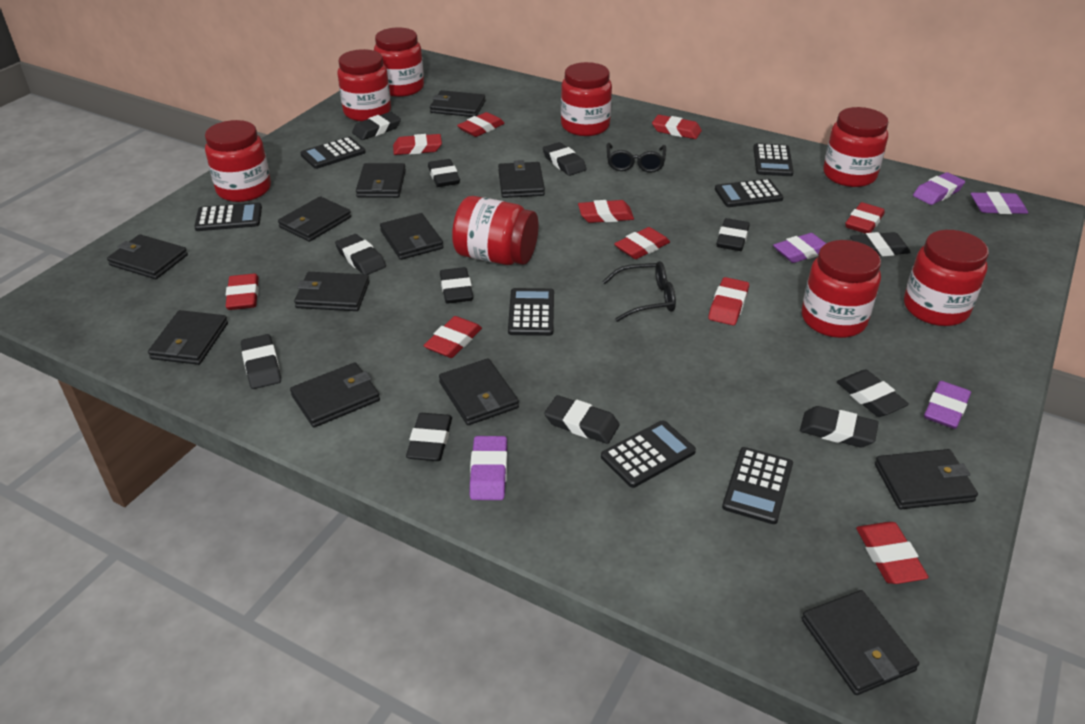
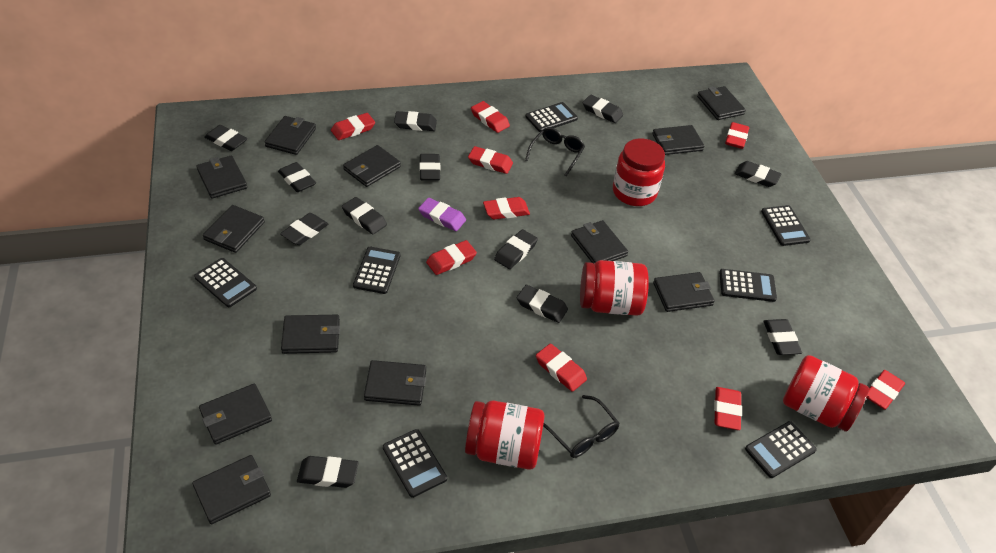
purple eraser: [470,436,507,500] [773,233,826,263] [913,172,965,205] [924,381,971,429] [971,192,1028,214] = 5 -> [418,198,466,231] = 1
red eraser: [226,273,259,310] [393,134,442,155] [423,316,482,358] [457,112,505,137] [578,200,634,223] [614,227,670,259] [652,115,702,139] [708,277,749,325] [845,202,885,234] [856,522,929,584] = 10 -> [331,113,375,140] [426,240,477,275] [468,146,513,174] [471,101,510,133] [483,197,530,219] [536,343,587,392] [714,387,742,430] [725,122,749,149] [867,370,905,410] = 9
red jar: [205,120,271,202] [337,49,391,121] [374,27,424,97] [452,196,538,265] [561,62,612,136] [802,240,881,338] [823,107,888,187] [904,230,989,326] = 8 -> [465,401,545,470] [580,260,649,316] [613,138,665,206] [783,355,869,432] = 4

